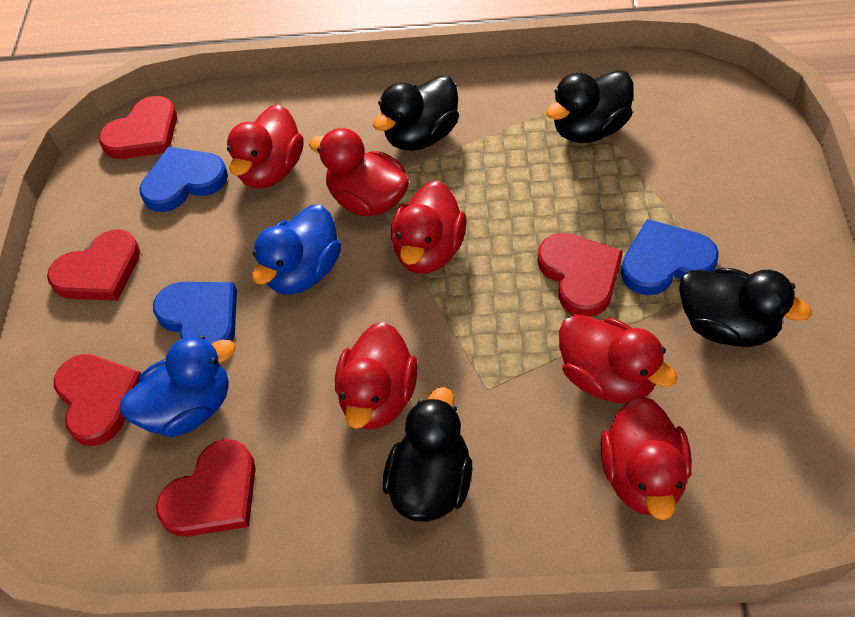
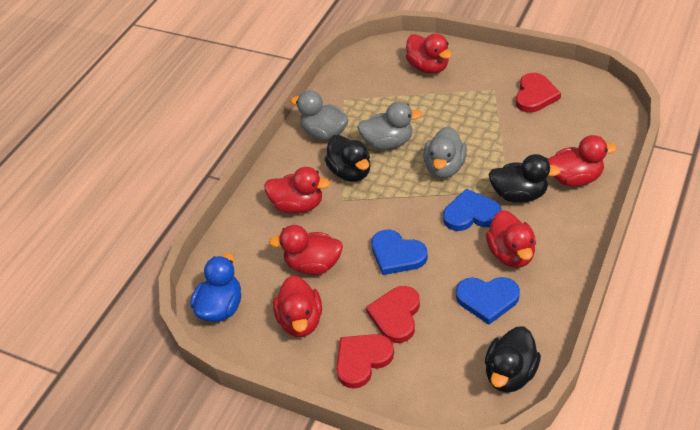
black duck: [373,75,459,151] [383,387,472,522] [546,70,634,143] [679,268,812,347] = 4 -> [324,135,371,182] [485,326,541,393] [488,154,561,203] = 3
blue duck: [120,335,235,438] [252,204,341,295] = 2 -> [190,253,241,322] = 1
grey duck: none = 0 -> [291,90,348,140] [357,102,422,150] [423,126,467,178] = 3
red heart: [47,229,140,301] [54,354,141,446] [99,96,177,159] [156,439,256,537] [538,233,623,317] = 5 -> [336,334,394,389] [366,286,420,343] [516,73,561,113] = 3

